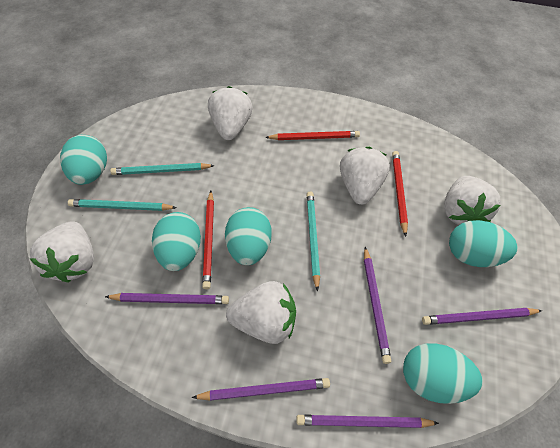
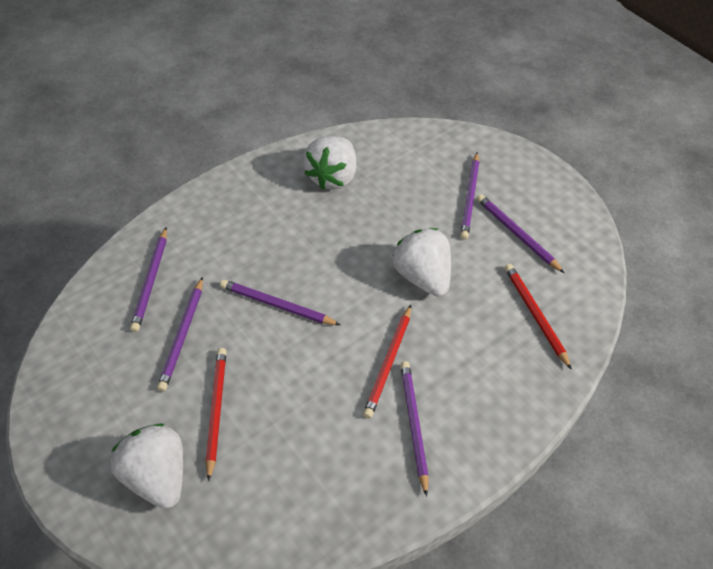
purple pencil: [105,293,229,304] [192,378,330,400] [296,415,439,428] [364,247,391,364] [422,308,542,325] = 5 -> [130,227,167,332] [157,277,203,391] [220,279,340,325] [400,361,429,497] [460,152,479,240] [477,194,564,273] = 6
turquoise egg: [60,135,107,185] [152,212,201,271] [225,207,272,265] [403,343,483,404] [449,220,518,267] = 5 -> none = 0
turquoise pencil: [68,199,177,211] [110,163,215,175] [307,192,320,292] = 3 -> none = 0
white strawberry: [29,221,94,282] [208,86,253,140] [226,281,296,344] [340,147,390,205] [444,176,501,225] = 5 -> [111,423,183,509] [303,136,356,190] [392,228,451,297] = 3

